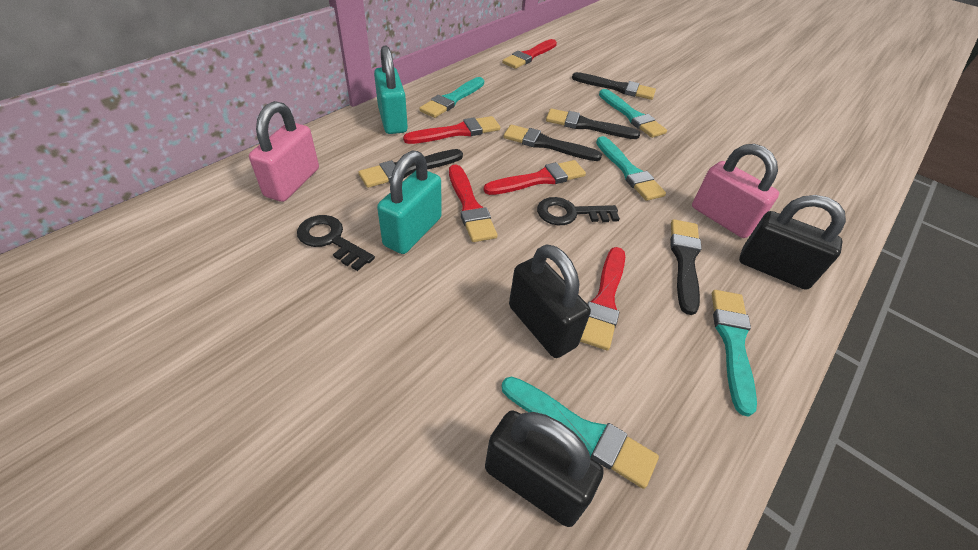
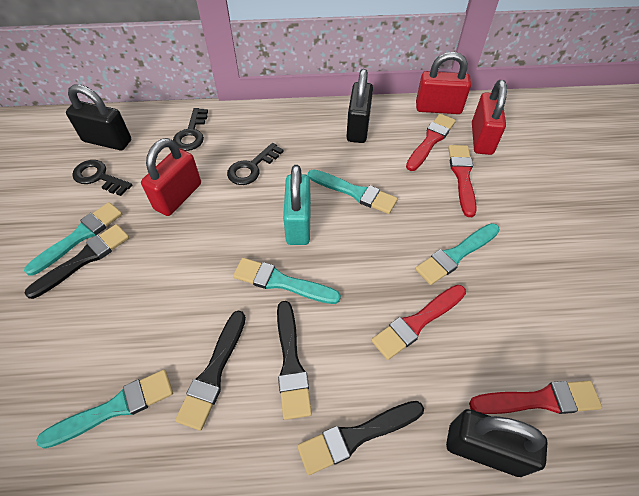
black brush: [358,149,463,188] [504,125,602,161] [546,108,640,139] [572,72,656,100] [670,219,702,315] = 5 -> [24,224,129,299] [175,310,246,431] [277,301,312,420] [297,401,424,475] = 4
black key: [297,215,375,271] [537,197,620,225] = 2 -> [72,160,132,196] [173,108,208,151] [227,143,284,185] = 3
pink padlock: [249,101,319,202] [692,144,779,238] = 2 -> none = 0
red brush: [403,116,500,144] [449,164,498,242] [483,160,586,195] [502,39,557,69] [580,247,625,351] = 5 -> [371,285,466,360] [406,114,456,171] [448,145,477,217] [469,380,602,414] = 4
red padlock: none = 0 -> [141,138,201,216] [416,52,471,114] [472,80,507,155] = 3
turquoise padlock: [374,46,408,134] [377,150,442,254] = 2 -> [283,165,311,245] = 1

